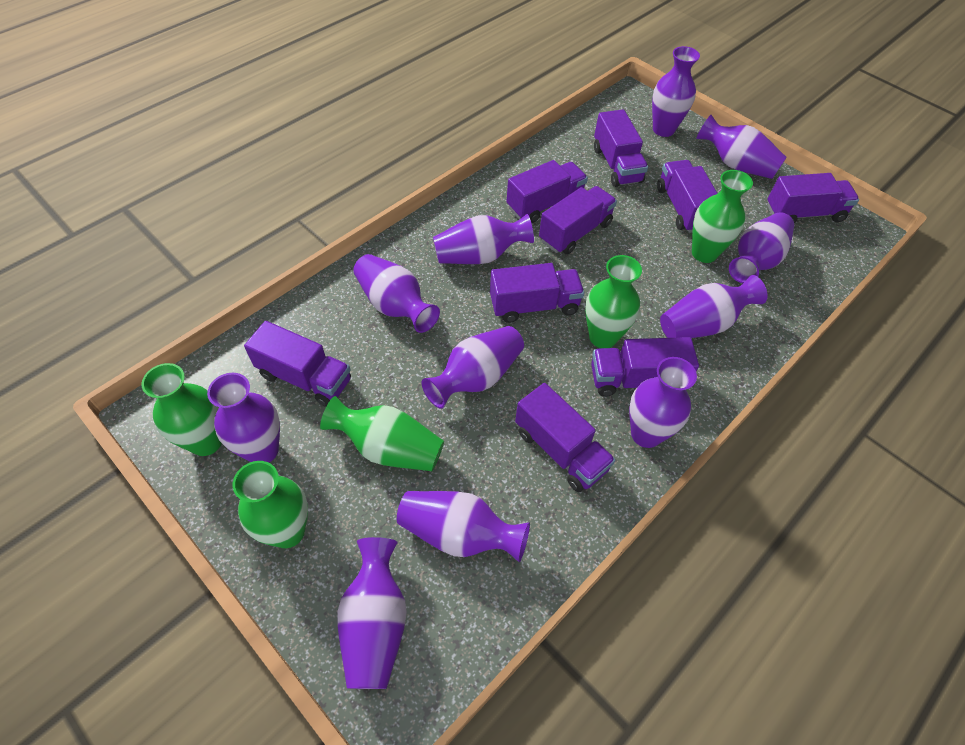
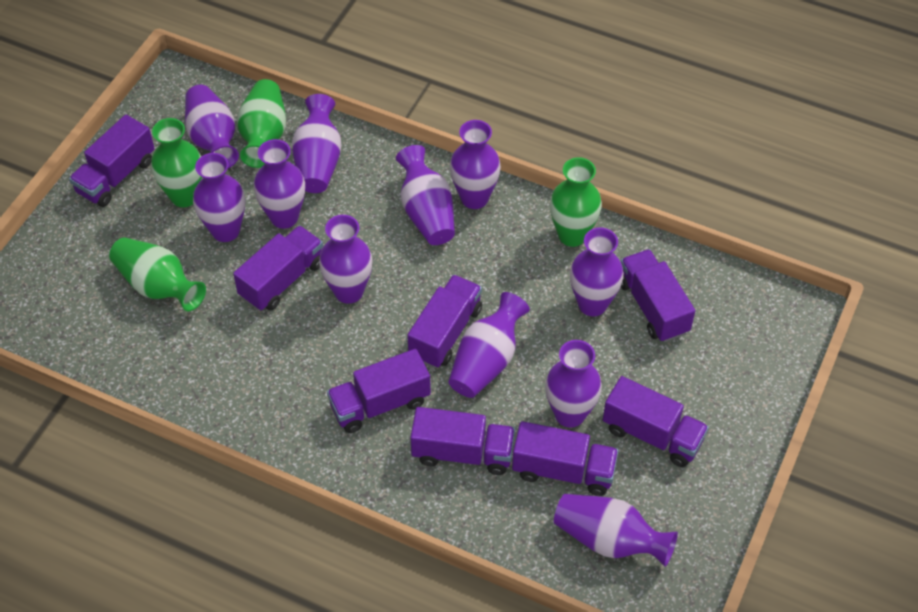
green vase: [141,363,222,456] [233,461,308,548] [320,396,444,471] [585,255,642,348] [692,170,753,263] = 5 -> [109,237,206,311] [151,118,202,207] [237,79,286,168] [550,157,602,247] = 4
purple truck: [244,321,351,407] [490,263,584,323] [506,160,588,223] [515,383,615,492] [539,186,617,255] [591,337,699,397] [594,109,648,187] [657,160,718,233] [767,173,859,223] = 9 -> [69,115,155,207] [233,225,323,311] [327,349,431,433] [407,275,482,368] [410,407,515,475] [512,421,619,496] [603,376,709,467] [621,249,695,342] = 8

